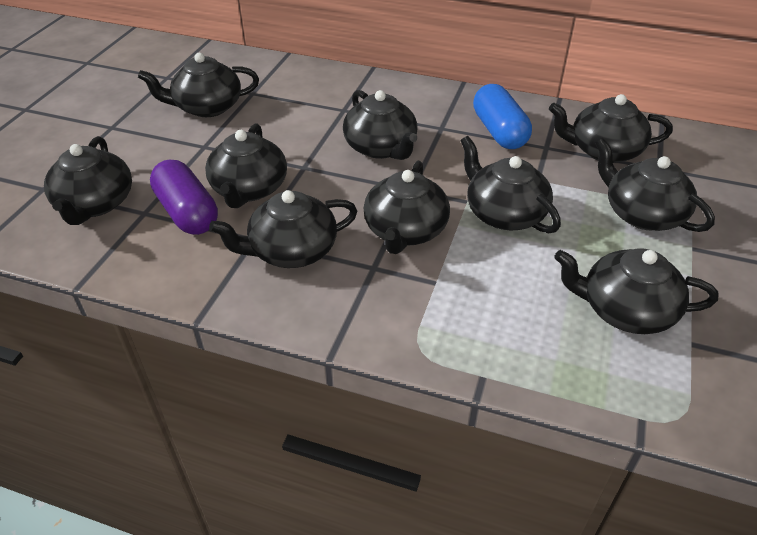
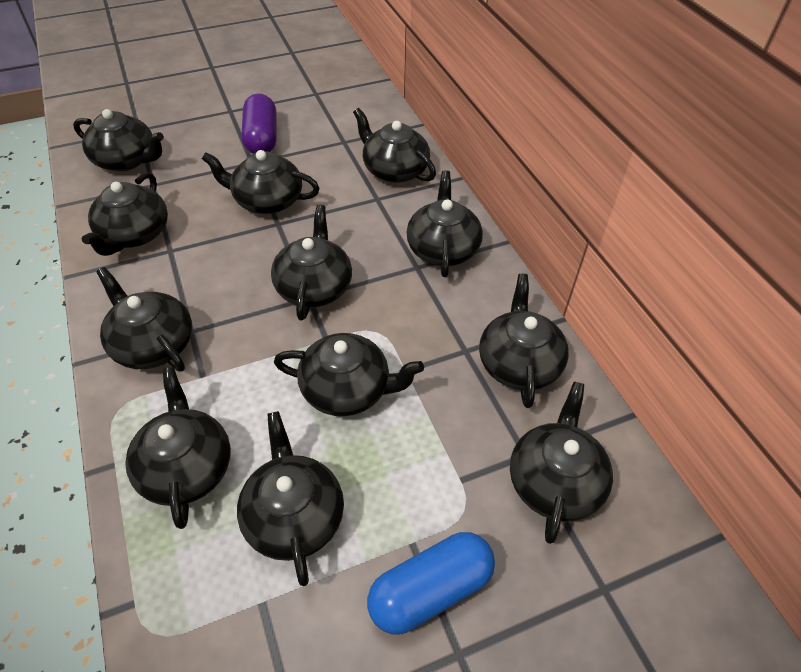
black teapot: [44,136,132,225] [138,53,259,117] [205,123,287,208] [209,190,357,268] [343,90,417,160] [364,161,450,254] [460,136,561,234] [549,94,673,163] [554,248,718,334] [595,138,715,232] = 10 -> [73,109,164,171] [82,172,168,256] [97,267,192,372] [125,367,231,529] [202,150,320,214] [237,411,344,586] [271,205,352,321] [274,333,424,416] [353,108,436,183] [406,170,483,277] [479,274,569,408] [510,382,613,544] = 12

